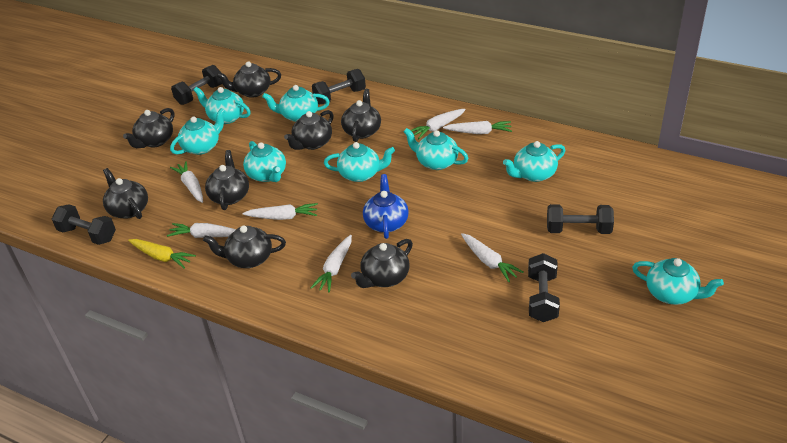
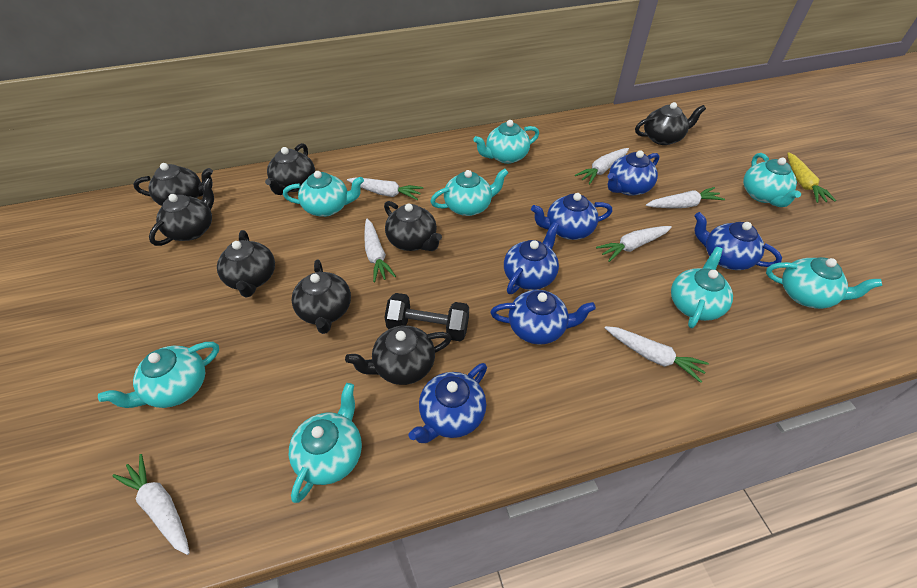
black dumbbell: [52,204,116,245] [171,65,222,105] [312,69,366,104] [528,253,560,322] [547,204,614,234] = 5 -> [385,293,469,341] = 1
blue teapot: [363,174,409,239] = 1 -> [408,363,487,443] [490,290,596,345] [504,222,559,294] [531,193,612,240] [608,150,659,196] [694,212,782,270] = 6

